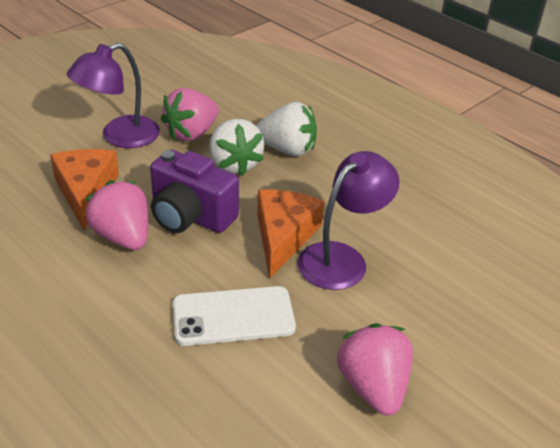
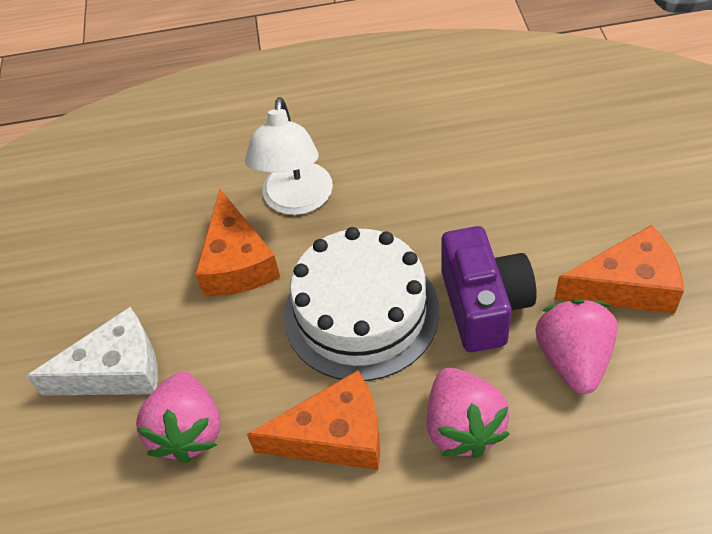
orange cheese: [50,149,119,230] [257,190,324,279] = 2 -> [195,189,280,296] [247,370,380,470] [555,225,684,314] = 3
purple lamp: [67,43,160,148] [297,151,400,290] = 2 -> none = 0
white cake: none = 0 -> [284,227,440,381] = 1
white cheese: none = 0 -> [26,307,158,396] = 1
white lamp: none = 0 -> [245,97,333,215] = 1
white phone: [173,286,296,346] = 1 -> none = 0
white strawberry: [209,119,264,176] [256,102,317,156] = 2 -> none = 0

